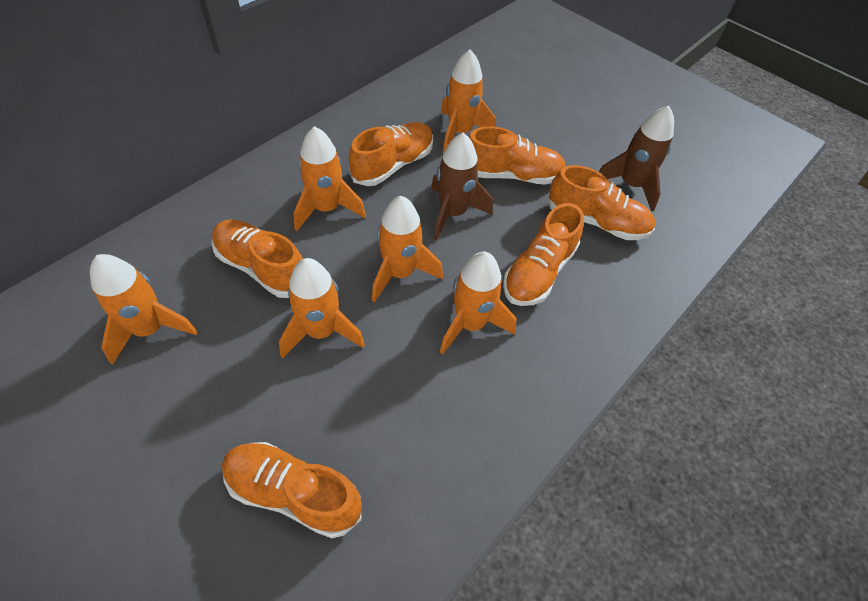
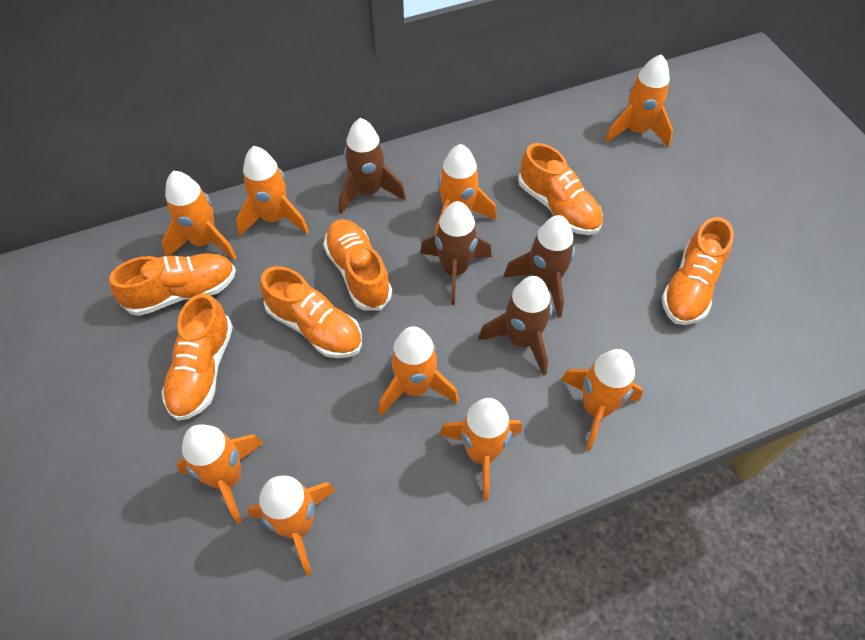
brown rocket: [431,133,493,240] [599,106,674,212] = 2 -> [339,118,406,214] [420,201,492,305] [478,276,553,376] [503,215,575,318] = 4
orange rocket: [90,254,198,365] [279,258,365,359] [294,126,366,231] [372,196,443,302] [440,252,517,354] [441,50,496,153] = 6 -> [162,171,237,260] [176,424,264,524] [236,146,309,236] [248,476,336,576] [379,326,459,415] [435,144,497,234] [439,398,522,501] [561,349,643,451] [605,54,673,147] = 9

